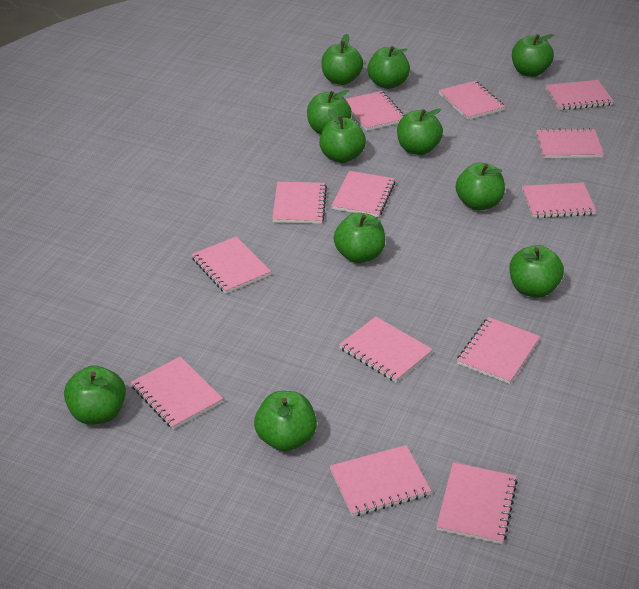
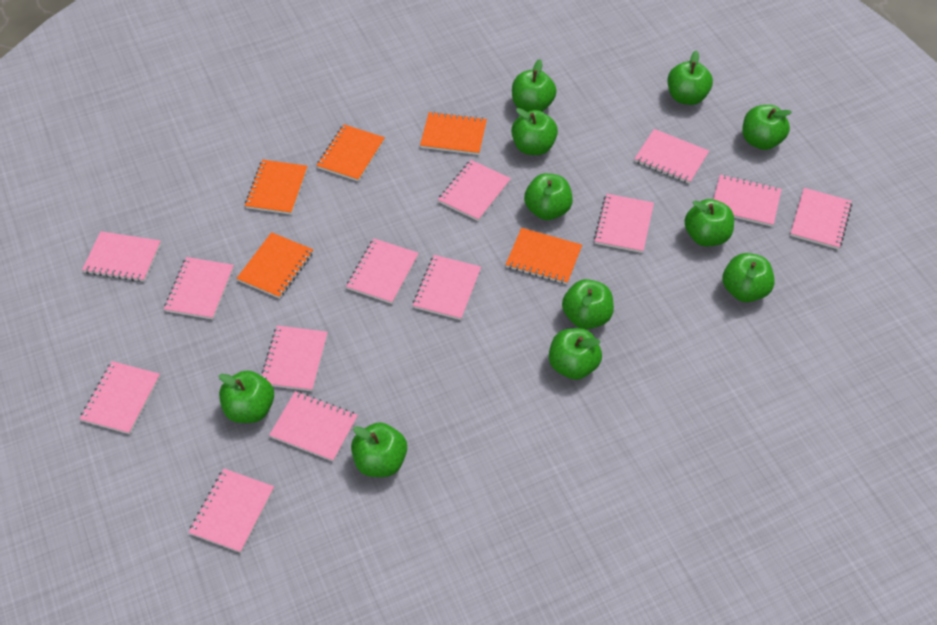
orange notebook: none = 0 -> [237,232,313,299] [245,160,307,214] [316,124,385,181] [420,112,487,155] [506,228,582,284] = 5

